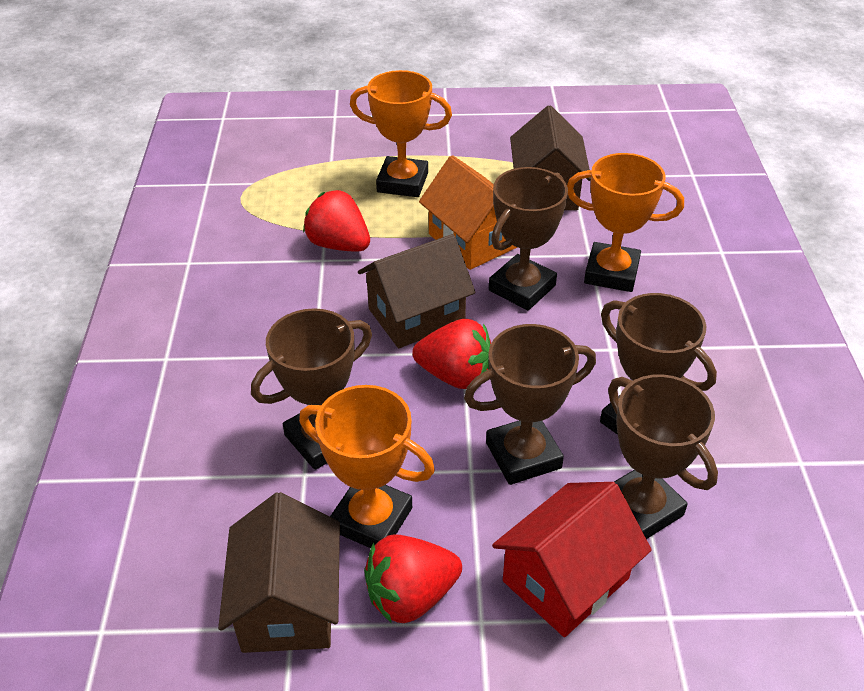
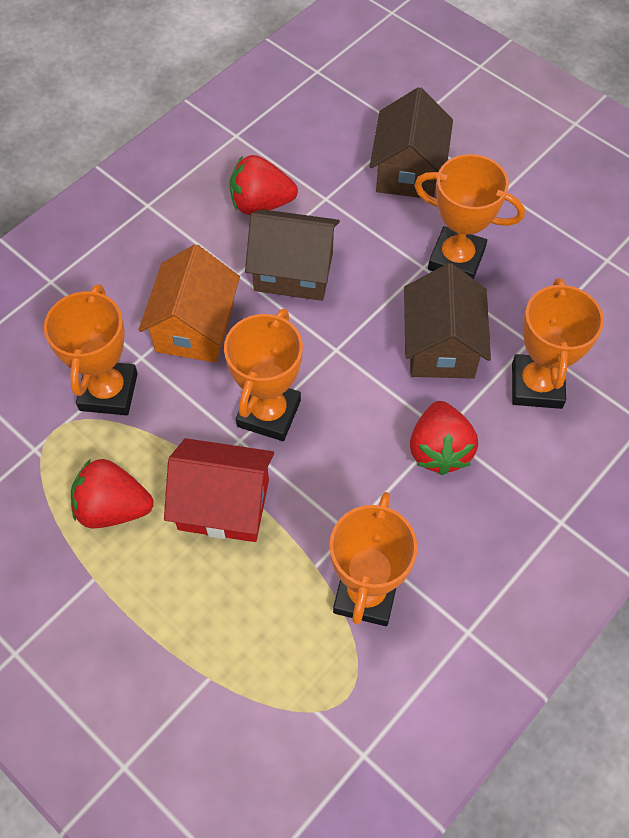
brown trophy: [251,308,372,470] [464,324,596,485] [489,167,568,310] [600,293,717,435] [608,374,718,539] = 5 -> none = 0
orange trophy: [299,385,435,548] [350,70,452,197] [567,153,684,292] = 3 -> [44,284,138,415] [224,309,303,441] [330,492,418,626] [414,154,525,279] [512,278,604,409] = 5

